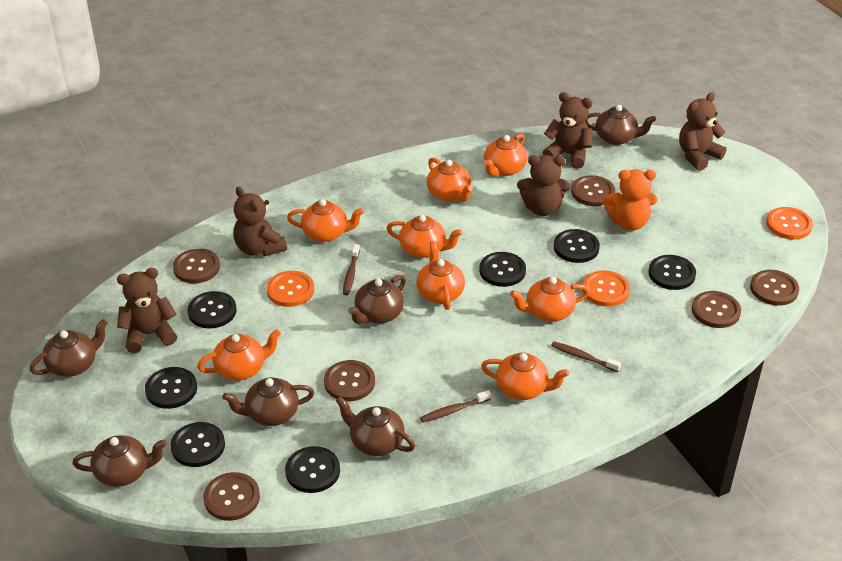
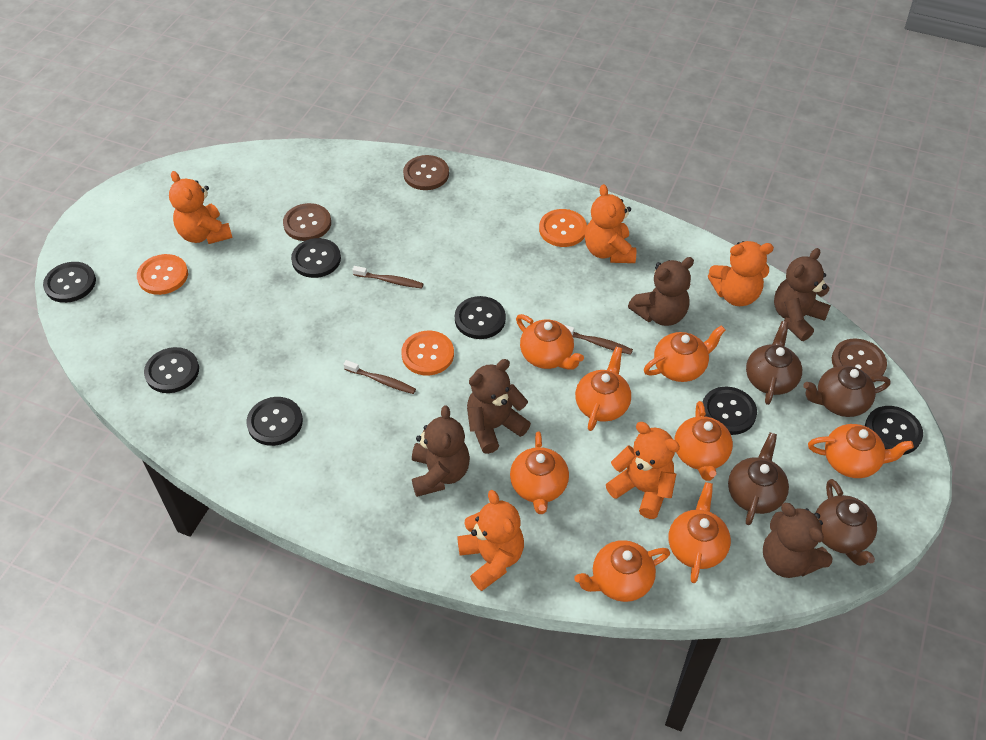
brown button: [173,249,220,283] [203,472,260,521] [324,360,375,401] [571,175,615,206] [692,291,741,328] [750,270,799,306] = 6 -> [283,203,331,241] [403,155,449,190] [832,338,887,382] = 3
brown teapot: [30,319,108,377] [72,435,167,487] [223,377,314,426] [336,396,415,456] [348,275,406,324] [585,105,656,145] = 6 -> [728,432,789,525] [746,321,802,405] [803,365,890,417] [816,479,877,566] = 4
orange teddy bear: [604,169,657,231] = 1 -> [169,171,232,244] [457,490,524,591] [585,184,636,263] [606,422,680,519] [708,241,774,306] = 5

